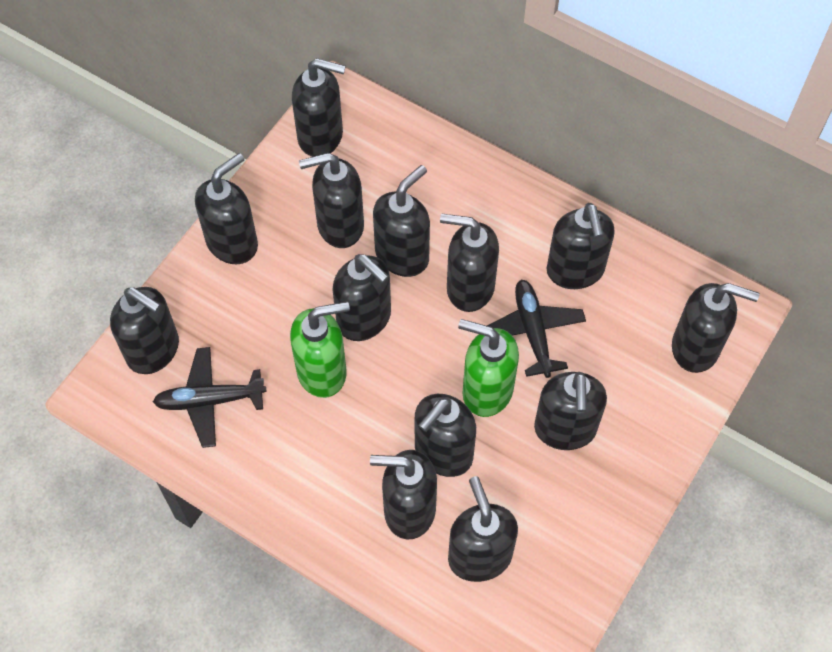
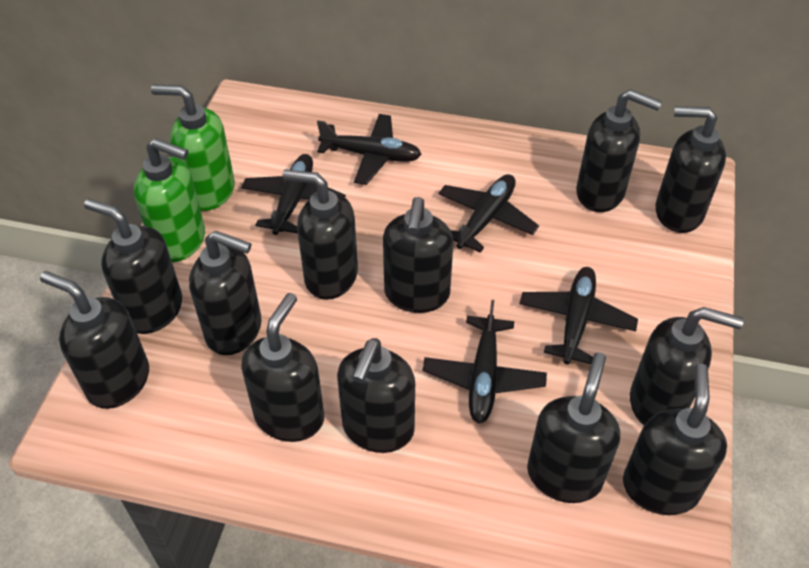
black plane: [153,347,266,448] [487,280,586,378] = 2 -> [241,154,346,235] [317,114,422,185] [423,300,547,423] [438,174,539,253] [519,267,638,364] = 5
black soap dispenser: [110,287,179,374] [195,153,258,264] [292,58,346,157] [299,153,364,248] [332,254,391,341] [370,450,437,539] [373,165,430,277] [415,394,476,477] [440,214,499,312] [448,476,518,582] [534,372,607,450] [547,203,615,289] [672,283,760,373] = 13 -> [40,271,149,409] [84,198,182,334] [189,231,262,355] [241,293,324,442] [282,169,358,300] [337,338,415,453] [383,197,453,313] [527,353,620,503] [576,89,662,212] [623,364,727,515] [630,307,744,425] [656,106,726,233] = 12

